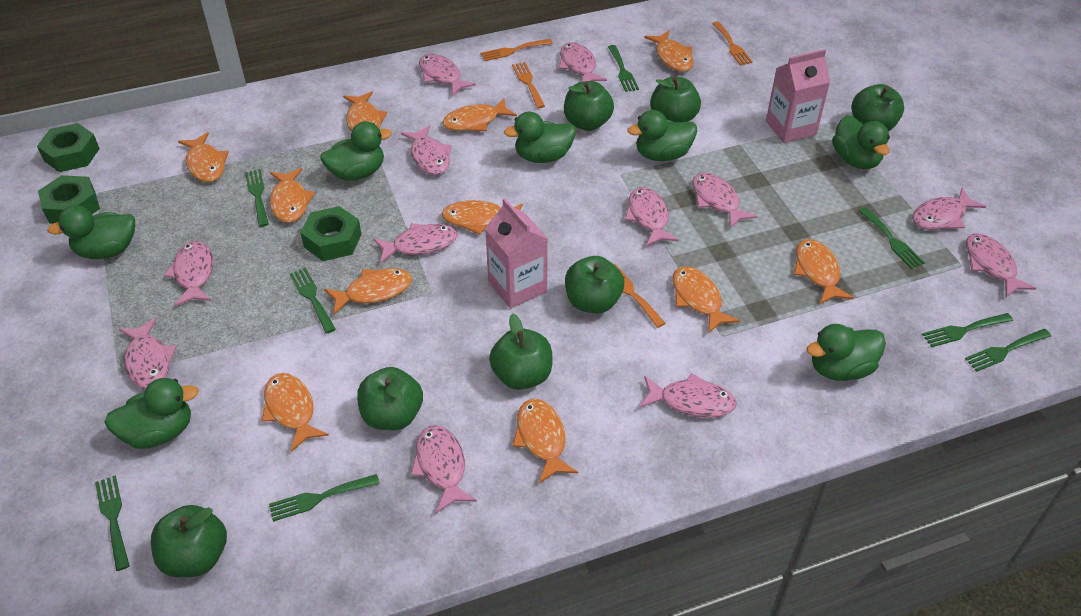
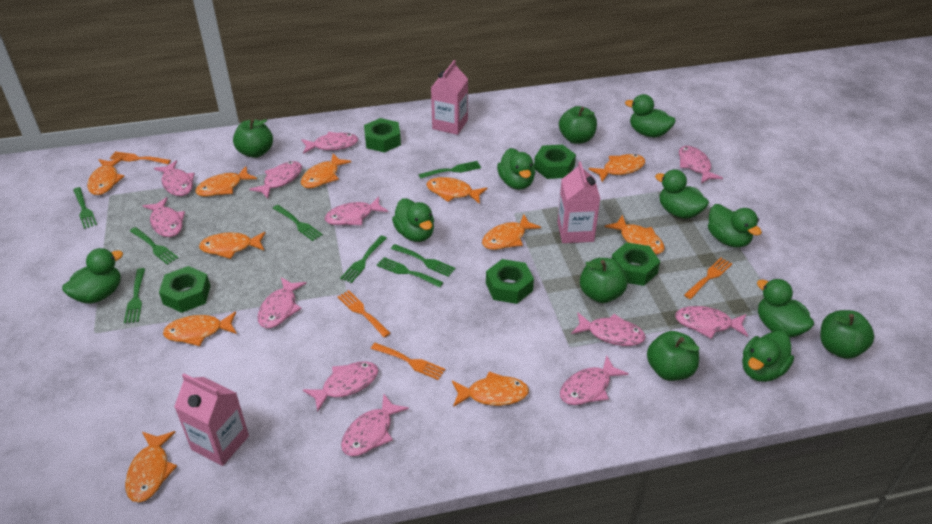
green apple: [151,505,227,577] [357,367,423,430] [489,313,552,390] [564,81,614,131] [565,256,624,313] [650,77,701,122] [851,84,904,131] = 7 -> [233,119,273,158] [559,106,597,144] [580,258,627,303] [647,331,699,381] [820,310,874,359] = 5
green duck: [47,205,135,259] [104,378,199,449] [320,121,392,181] [504,111,576,163] [627,110,697,161] [806,324,886,381] [832,115,890,169] = 7 -> [62,248,123,304] [392,198,434,242] [497,148,535,190] [625,94,676,138] [655,169,709,219] [708,204,762,248] [742,331,794,382] [757,279,814,337] = 8
green nut: [37,123,100,172] [38,175,100,224] [300,206,362,261] = 3 -> [159,266,211,313] [364,118,401,153] [486,259,534,304] [534,145,576,179] [612,242,660,286] = 5
pink carton: [485,198,548,309] [766,49,830,143] = 2 -> [174,373,249,466] [431,60,468,135] [557,161,600,243] = 3

